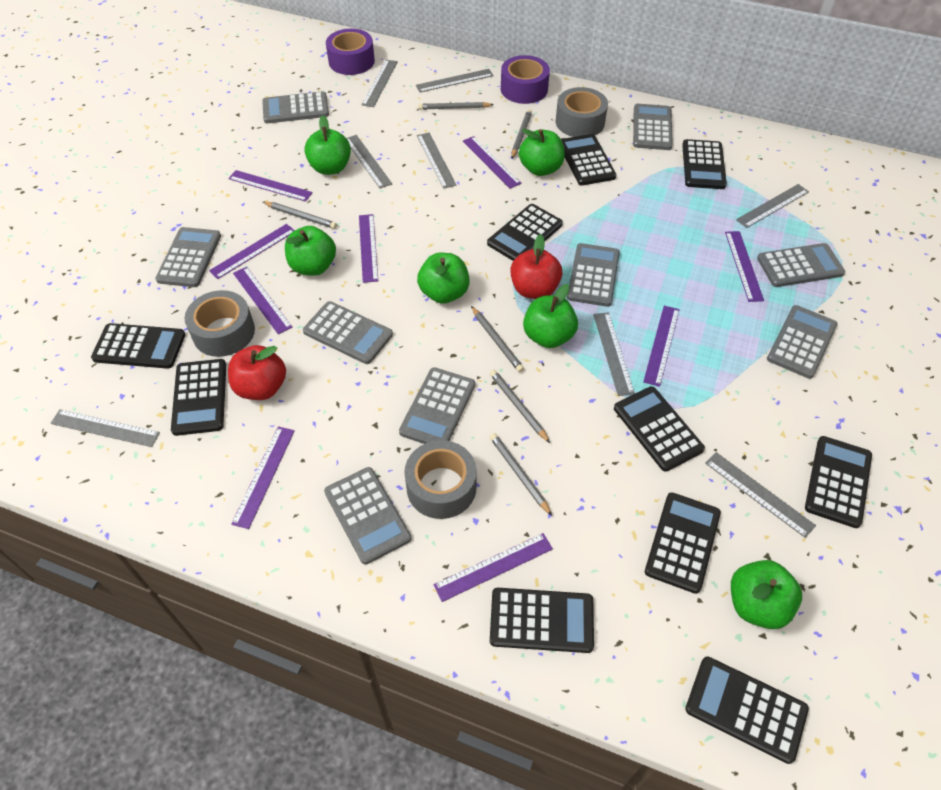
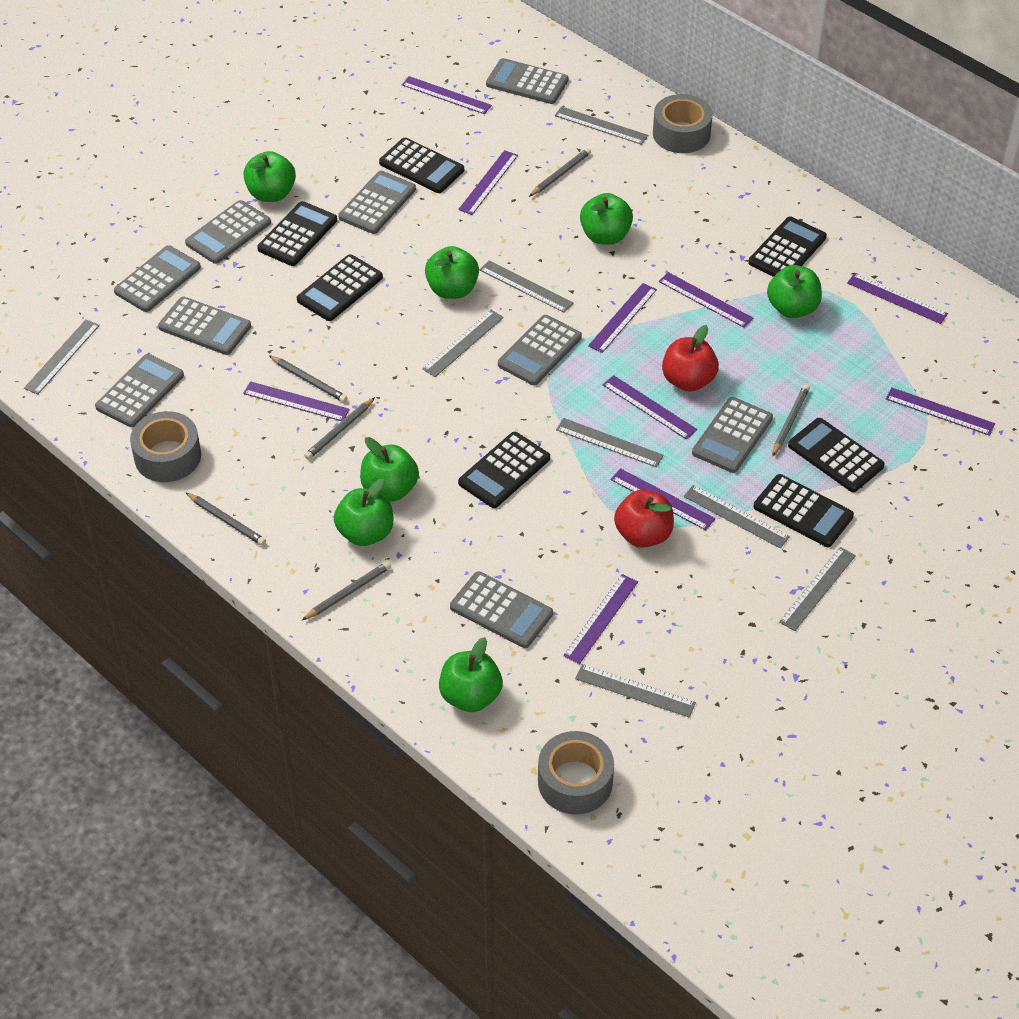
black calculator: [91,323,185,369] [171,359,226,436] [487,204,563,261] [490,588,594,653] [561,134,616,186] [614,386,705,472] [645,492,721,594] [682,139,727,189] [685,657,809,764] [805,436,872,528] = 10 -> [257,201,337,266] [297,254,383,321] [379,138,464,193] [458,432,550,508] [748,216,827,277] [753,474,854,547] [788,418,885,492] = 7
green apple: [285,226,336,276] [304,115,351,175] [417,253,470,304] [519,129,565,176] [523,284,578,348] [731,560,802,629] = 6 -> [243,151,296,202] [334,479,393,546] [360,437,419,501] [425,246,479,299] [439,637,503,712] [580,193,633,245] [767,265,822,318] = 7
purple ruler: [209,224,295,279] [228,170,313,202] [231,426,295,529] [233,267,292,335] [359,214,378,283] [433,533,553,602] [463,136,522,189] [643,306,680,387] [725,231,764,302] = 9 -> [243,381,350,421] [402,76,492,114] [458,150,518,215] [563,574,638,664] [588,283,657,353] [603,375,697,440] [611,468,715,530] [659,272,753,328] [847,273,948,324] [886,387,995,436] = 10
purple tape: [326,28,375,75] [501,55,550,104] = 2 -> none = 0

